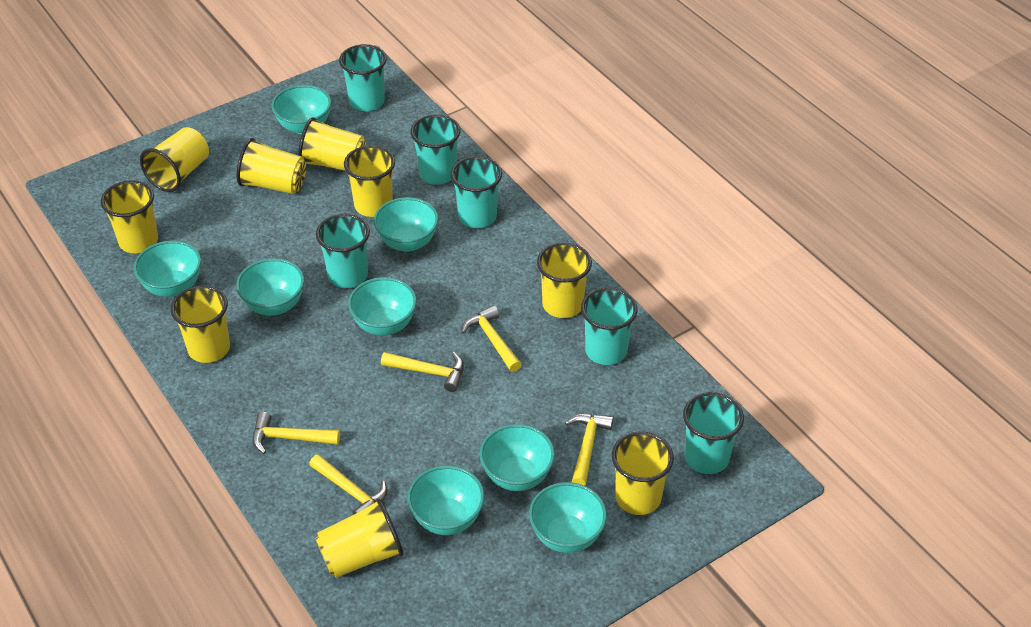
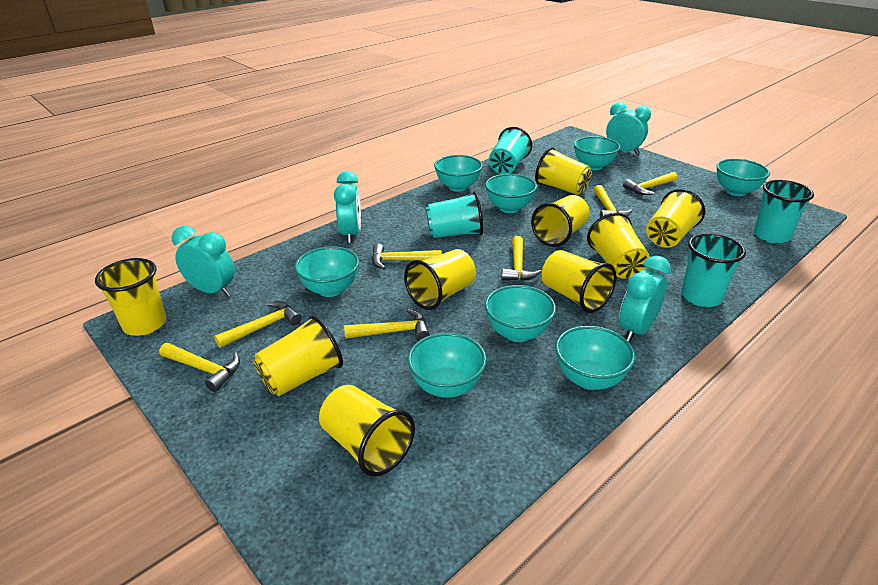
turquoise clock: none = 0 -> [172,226,235,296] [334,171,361,243] [606,102,651,155] [619,256,671,342] = 4
turquoise cup: [316,214,370,288] [339,44,387,111] [410,114,461,185] [451,156,502,228] [581,287,638,365] [683,392,744,474] = 6 -> [426,191,483,238] [489,127,532,174] [681,233,746,307] [754,180,814,244] = 4
yellow hammer: [253,412,340,454] [309,454,387,515] [381,352,464,392] [461,305,522,372] [565,414,613,486] = 5 -> [159,343,240,392] [214,301,302,348] [344,309,430,340] [372,244,441,269] [502,236,541,281] [594,185,632,218] [623,172,677,195] = 7

